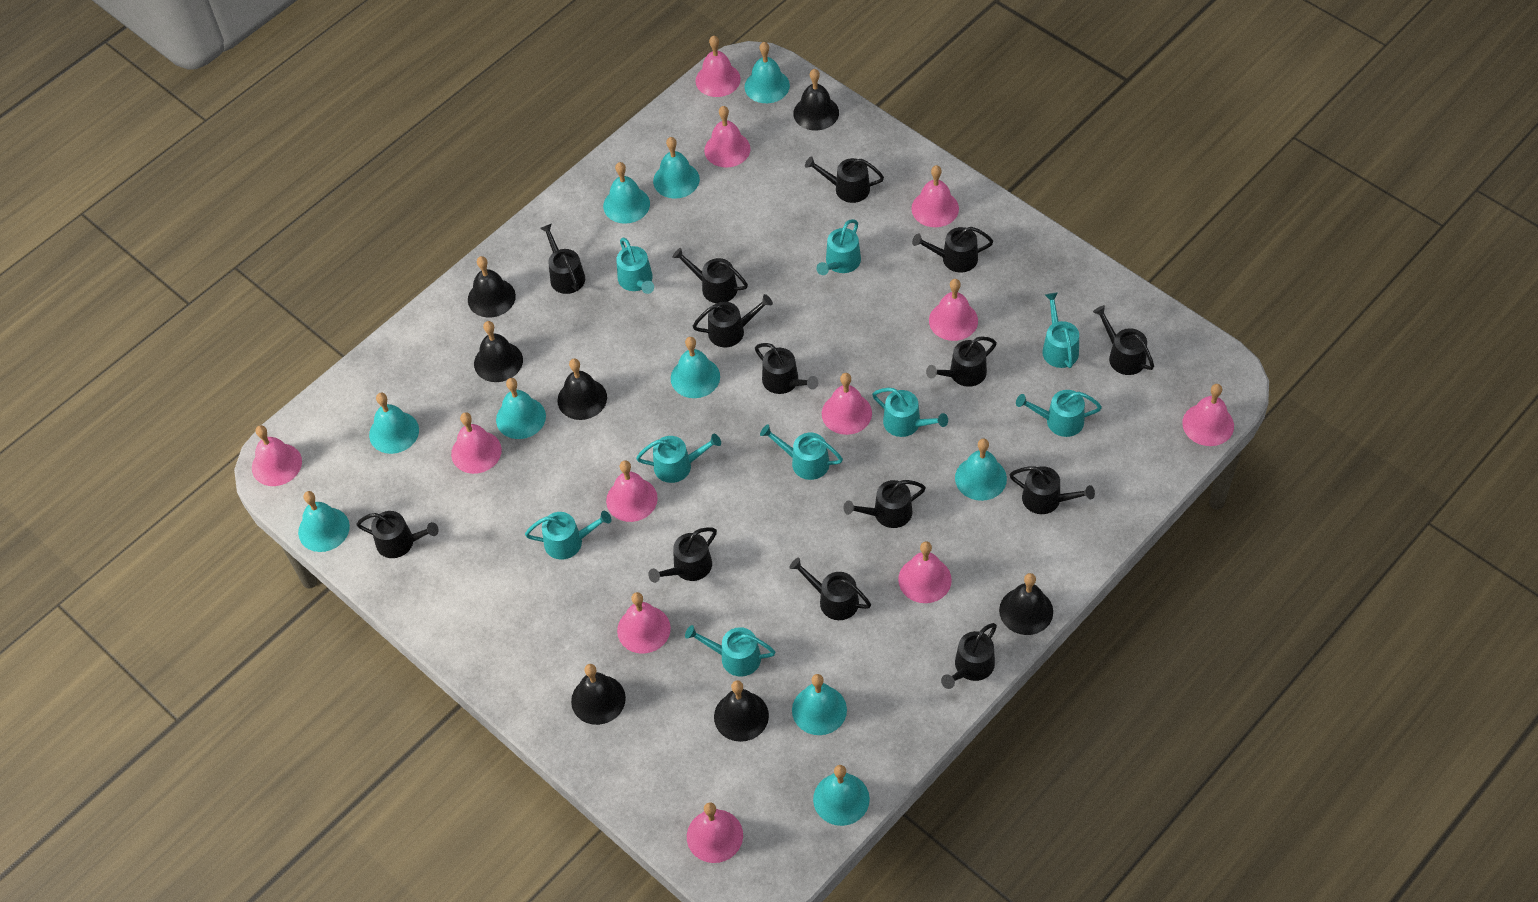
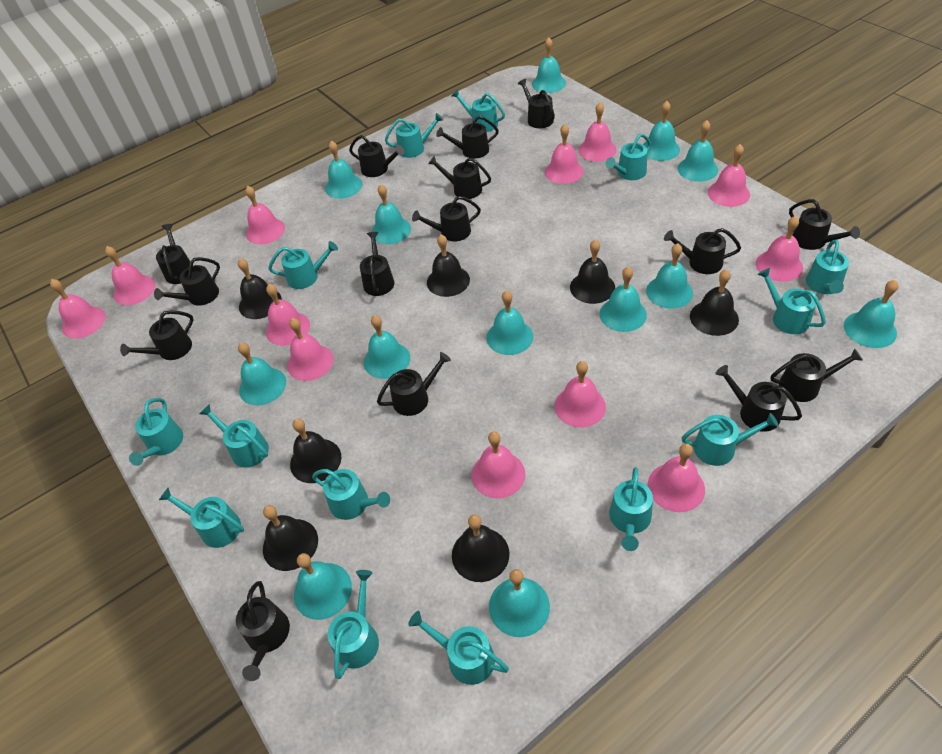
black watering can: [356,511,439,558] [540,223,585,294] [648,528,717,583] [672,248,748,303] [693,294,773,347] [755,343,818,394] [789,558,871,620] [805,156,884,203] [843,480,926,528] [912,227,993,273] [926,336,997,387] [941,623,997,689] [1009,466,1095,514] [1093,305,1154,375] = 14 -> [120,310,193,360] [154,257,220,306] [156,224,190,284] [236,581,290,681] [349,135,404,177] [360,232,394,296] [377,352,451,416] [412,196,481,241] [428,156,491,199] [436,116,499,159] [518,79,555,128] [664,228,741,274] [715,365,802,432] [771,348,863,402] [789,199,860,250] = 15
turquoise bell: [298,491,350,552] [369,393,419,454] [496,378,546,439] [603,162,650,224] [653,137,700,199] [671,337,720,398] [745,42,790,103] [792,674,847,735] [813,765,870,826] [955,439,1007,501] = 10 -> [238,343,286,405] [294,553,352,620] [325,141,362,199] [364,315,410,379] [371,184,411,244] [486,291,533,355] [489,569,550,637] [532,37,566,93] [600,267,647,332] [643,101,680,161] [646,243,693,309] [678,120,718,182] [844,280,898,348] = 13
turquoise watering can: [525,511,611,559] [616,237,654,294] [636,434,721,483] [685,625,775,677] [760,424,843,480] [816,219,861,275] [872,388,948,437] [1016,390,1102,437] [1042,293,1079,368] = 9 -> [129,398,183,466] [159,488,244,548] [199,404,269,468] [268,241,338,289] [312,469,390,520] [328,570,379,679] [385,113,443,158] [408,611,509,685] [452,89,505,132] [605,134,651,180] [609,467,653,551] [681,413,778,466] [758,268,826,334] [806,240,849,294] = 14

